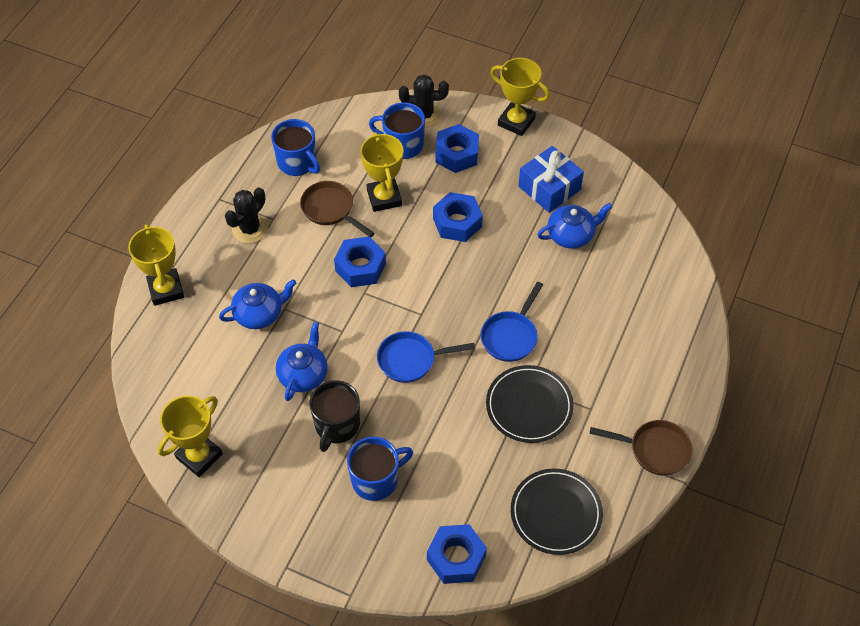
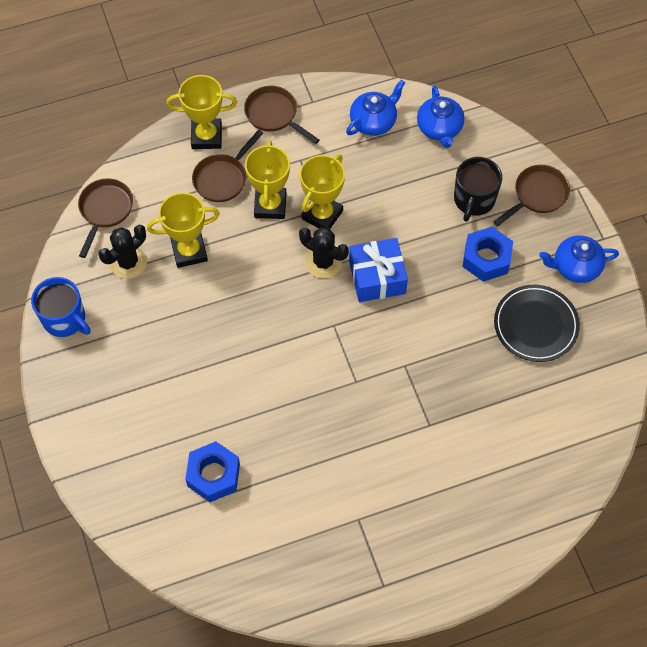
black plate: [486,365,574,443] [511,468,603,555] = 2 -> [494,285,580,362] = 1
blue mug: [271,119,320,176] [347,437,413,501] [369,102,425,159] = 3 -> [31,277,91,337] = 1
blue nut: [334,237,386,287] [427,524,487,584] [433,192,483,242] [435,124,479,173] = 4 -> [185,441,240,502] [462,227,513,282] = 2
blue pan: [377,331,475,383] [481,282,543,362] = 2 -> none = 0
brown pan: [300,181,374,237] [590,420,693,476] = 2 -> [78,178,133,258] [192,130,263,202] [244,86,320,144] [493,165,570,226] = 4

